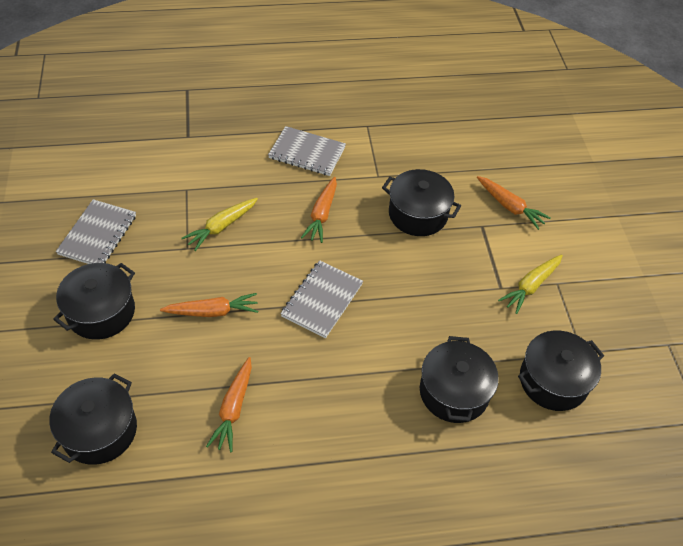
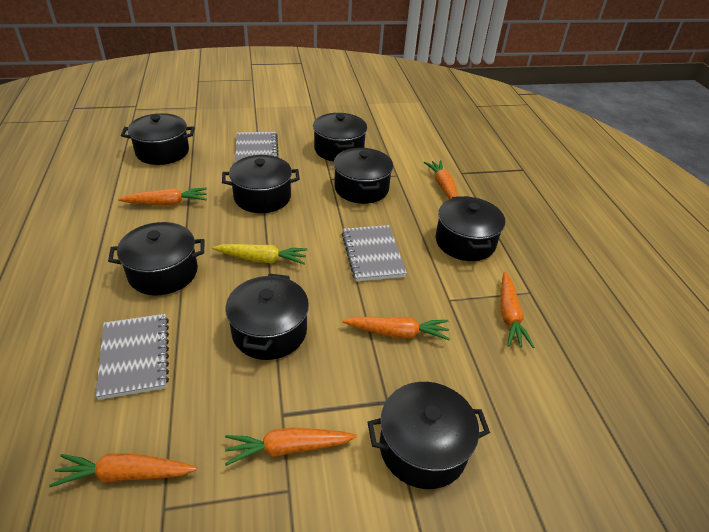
black pot: [49,373,137,465] [53,263,135,339] [382,169,461,236] [420,336,499,423] [518,330,604,411] = 5 -> [108,222,204,295] [121,113,195,165] [222,155,300,213] [226,273,309,360] [313,113,367,162] [333,148,393,204] [367,382,490,489] [436,196,505,261] = 8
orange carrot: [160,293,258,317] [206,357,252,452] [301,177,337,243] [477,176,551,230] = 4 -> [49,453,197,487] [118,188,207,206] [225,427,357,466] [343,317,450,341] [424,160,458,199] [500,272,535,348] = 6
yellow carrot: [181,198,258,251] [498,255,563,314] = 2 -> [212,244,308,264] = 1

